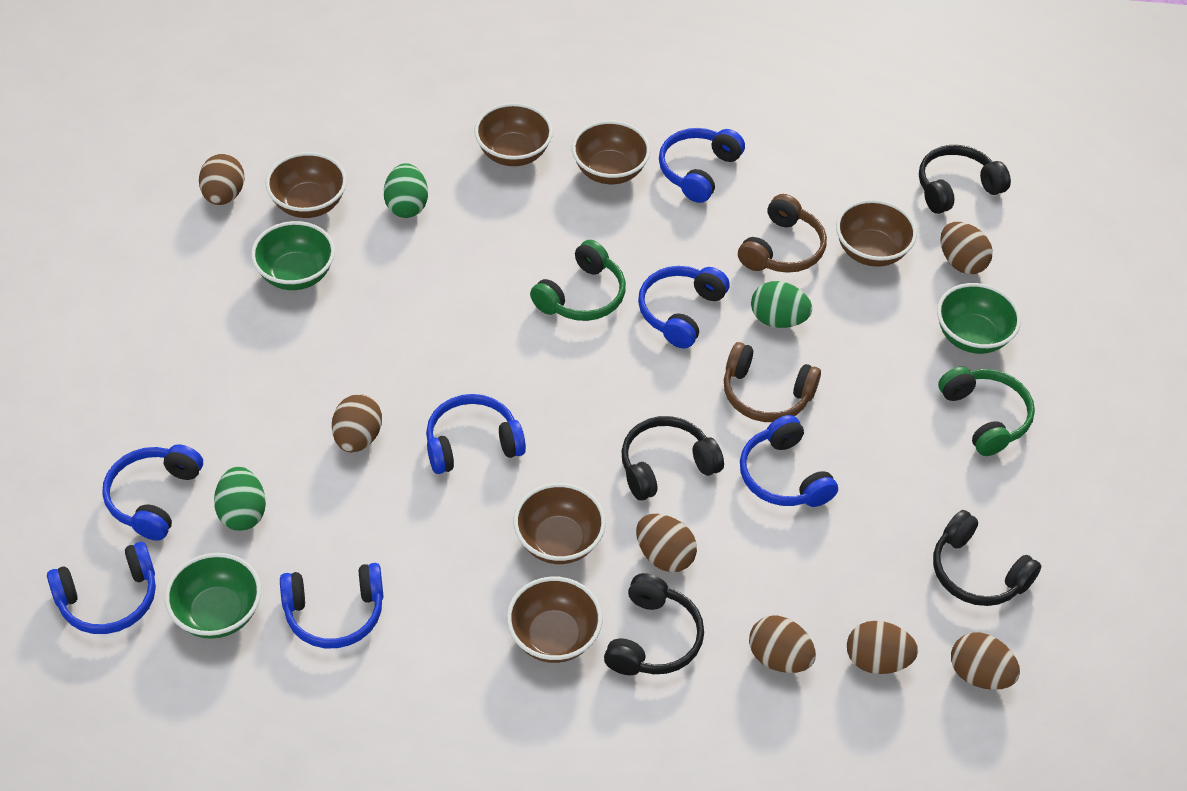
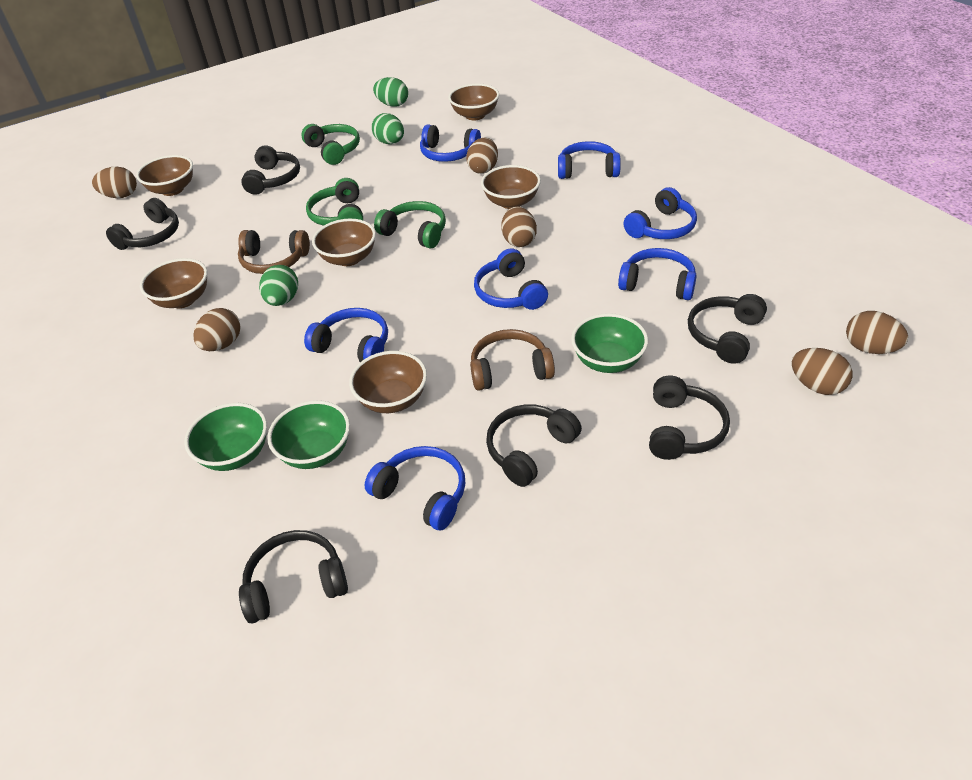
black headphones: [604,573,704,675] [621,416,724,501] [919,145,1011,214] [933,510,1041,606] = 4 -> [106,198,179,250] [239,530,348,623] [241,145,300,195] [486,404,582,487] [649,376,730,460] [688,294,767,364] = 6
brown egg: [199,154,245,205] [332,394,382,452] [636,514,697,572] [749,616,816,673] [847,621,918,674] [941,222,993,274] [951,632,1020,690] = 7 -> [92,167,137,198] [193,308,240,351] [466,138,498,174] [501,206,537,247] [792,348,853,395] [846,311,908,354] = 6
green headphones: [530,240,626,321] [938,367,1035,456] = 2 -> [301,124,360,165] [306,178,363,226] [374,201,446,248] = 3

